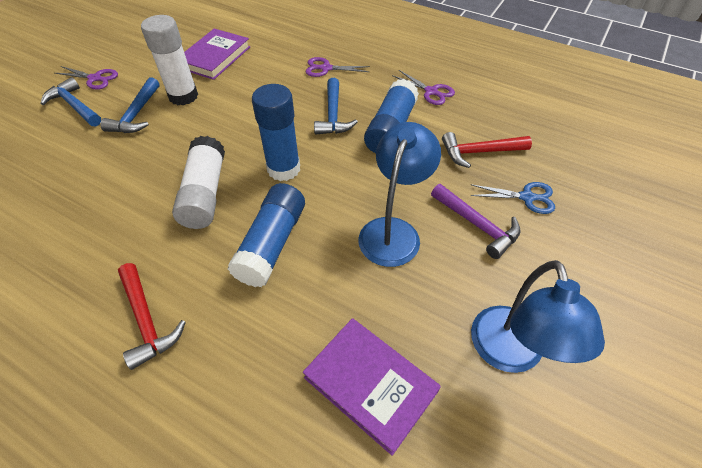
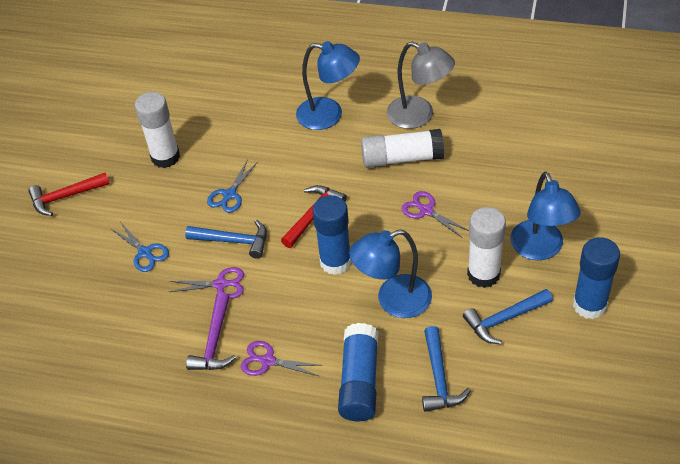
blue lamp: [358,122,441,267] [471,260,605,373] = 2 -> [296,41,360,130] [349,229,432,318] [510,172,581,261] = 3
blue scissors: [470,182,555,214] = 1 -> [111,223,169,272] [207,159,258,213] = 2
grey lamp: none = 0 -> [387,42,455,129] = 1
purple book: [184,29,250,80] [303,318,441,455] = 2 -> none = 0
white glue stick: [141,15,198,105] [172,136,225,229] = 2 -> [135,92,180,168] [361,129,444,168] [467,207,506,288] = 3

